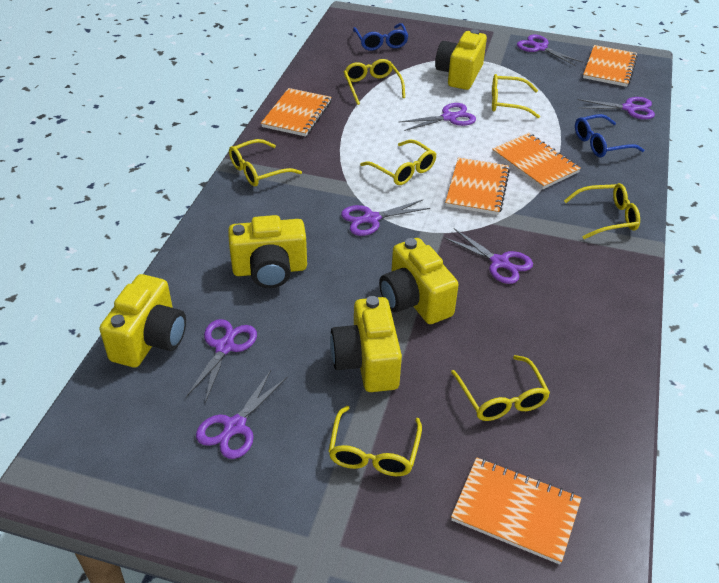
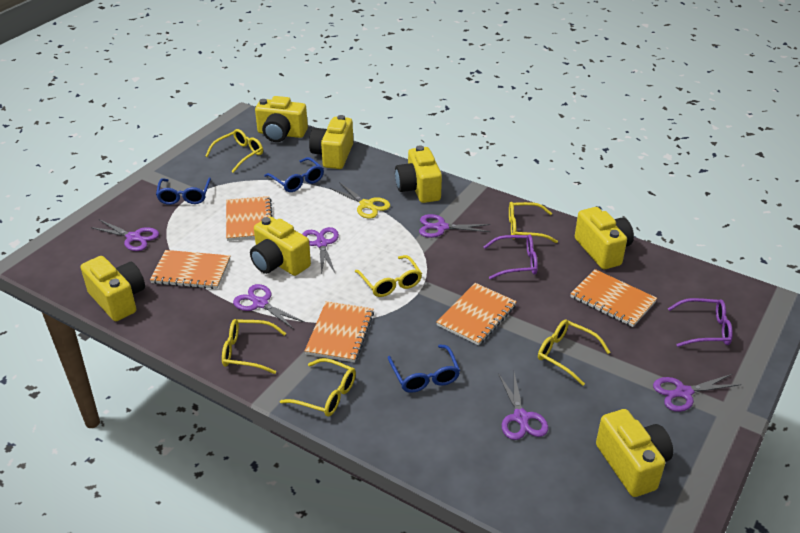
blue glasses: [353,23,408,51] [575,114,644,157] = 2 -> [156,178,211,205] [264,157,324,192] [387,345,460,393] = 3
purple glasses: none = 0 -> [484,234,538,280] [668,298,733,347] = 2
purple scissors: [186,319,257,403] [196,370,288,459] [341,200,430,236] [399,103,476,131] [444,229,533,284] [517,35,583,66] [577,97,655,119] = 7 -> [90,220,159,251] [233,284,304,329] [302,227,339,275] [419,214,490,238] [498,373,548,440] [653,374,742,412] = 6
yellow camera: [99,274,186,368] [228,215,307,288] [330,296,402,392] [379,238,459,324] [435,29,487,90] = 5 -> [81,256,145,321] [250,217,311,276] [255,96,308,142] [309,115,353,169] [395,145,442,203] [575,207,634,269] [596,409,673,497] = 7
yellow glasses: [229,139,302,187] [328,406,422,476] [344,59,405,105] [360,140,436,185] [451,355,550,421] [492,74,540,118] [564,183,640,239] = 7 -> [205,129,263,173] [222,319,286,374] [280,358,356,417] [355,255,422,297] [509,202,558,243] [538,319,610,386] = 6
yellow scissors: none = 0 -> [330,182,390,219] = 1

